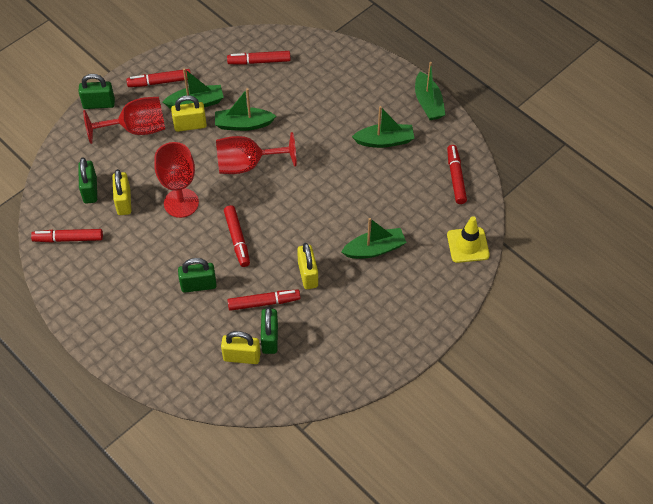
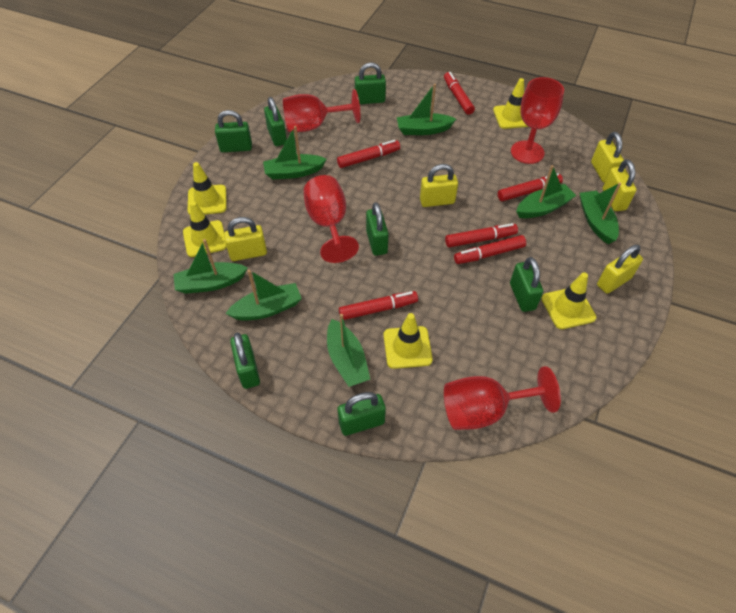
green boat: [163,68,224,109] [215,88,276,131] [341,218,407,259] [352,106,415,148] [415,62,446,120] = 5 -> [174,239,248,294] [225,270,302,321] [263,126,327,179] [327,314,370,387] [397,84,456,135] [516,165,577,218] [579,183,621,244] = 7
green padlock: [78,158,97,204] [79,74,115,109] [178,258,217,293] [261,307,278,354] = 4 -> [215,110,252,152] [230,332,260,389] [264,97,287,146] [338,392,386,436] [355,62,386,104] [366,202,389,256] [510,257,543,312] = 7
red goblet: [83,97,165,144] [154,142,199,218] [216,132,296,174] = 3 -> [283,89,360,132] [304,175,359,263] [444,366,561,430] [511,77,564,164] = 4
yellow padlock: [112,169,131,215] [171,95,207,132] [221,331,261,364] [297,243,318,289] = 4 -> [224,217,267,261] [420,164,458,207] [591,132,624,183] [597,245,643,294] [603,159,637,211] = 5
yellow traffic cone: [447,216,490,263] = 1 -> [183,201,227,257] [188,162,227,215] [384,313,433,369] [493,78,528,129] [541,272,596,329] = 5

